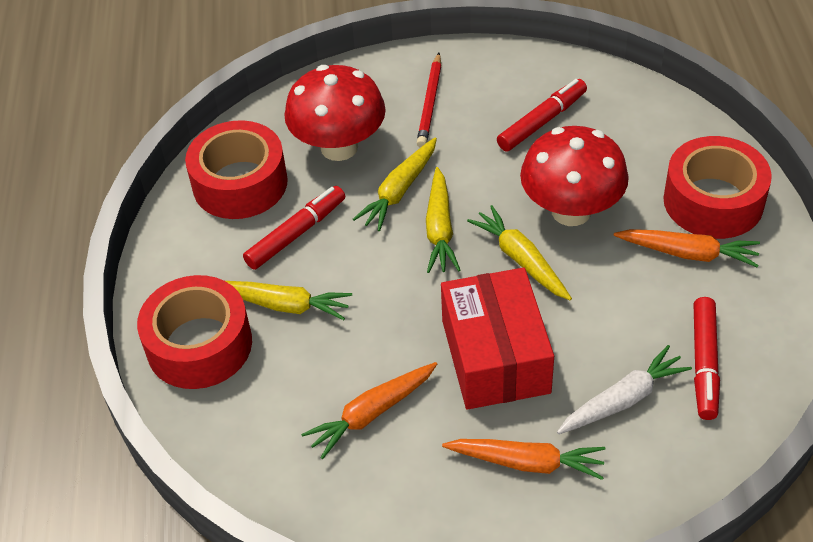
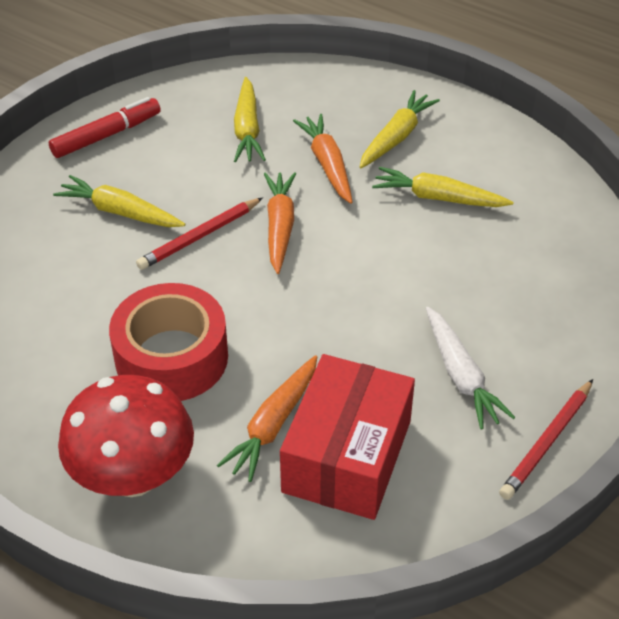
red marker: [243,186,345,270] [497,79,587,151] [694,297,720,420] = 3 -> [49,97,161,158] = 1
red mushroom: [284,65,386,161] [520,126,629,226] = 2 -> [58,375,194,497] = 1
red pencil: [417,53,442,148] = 1 -> [136,197,263,270] [499,379,593,500] = 2
red tape: [137,275,252,389] [185,120,288,219] [664,136,772,239] = 3 -> [109,283,228,401] = 1

